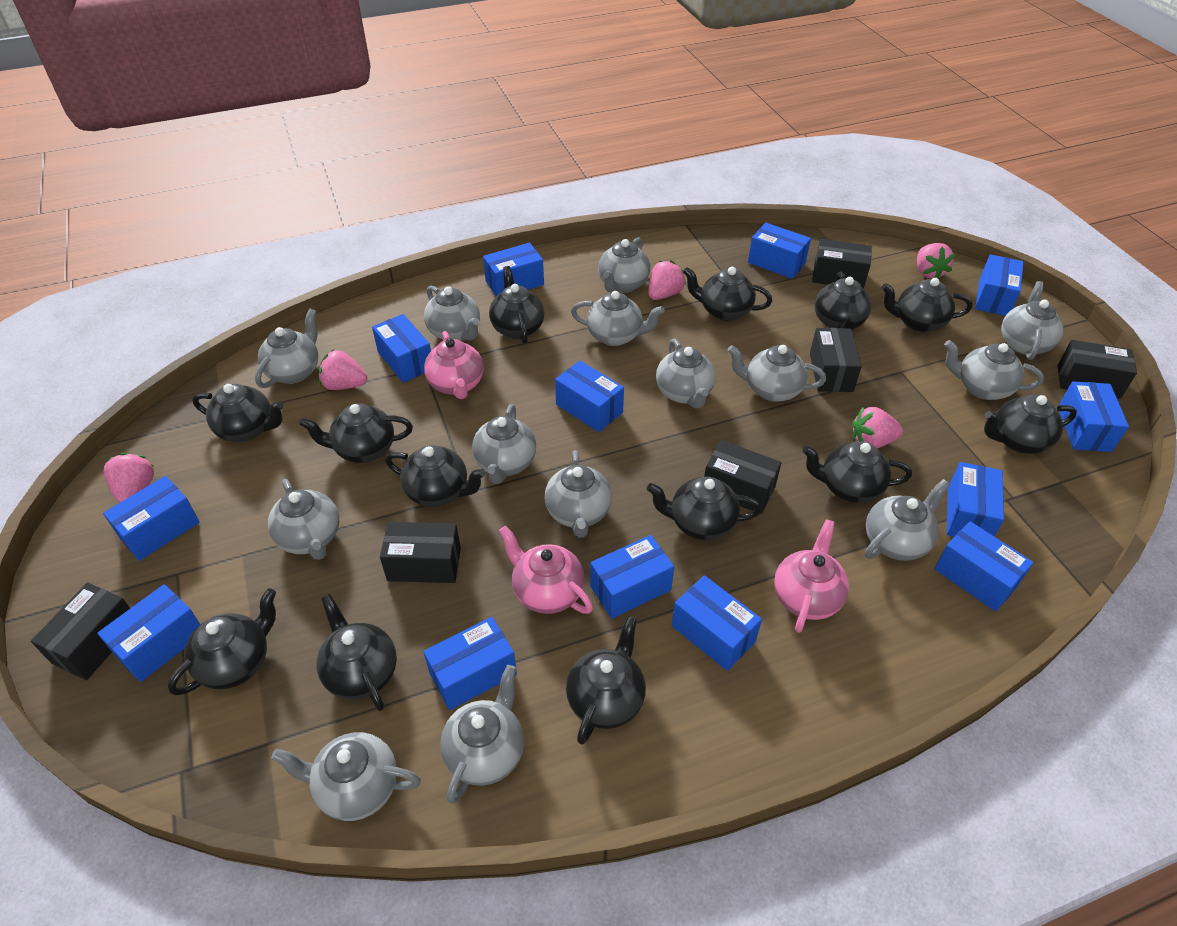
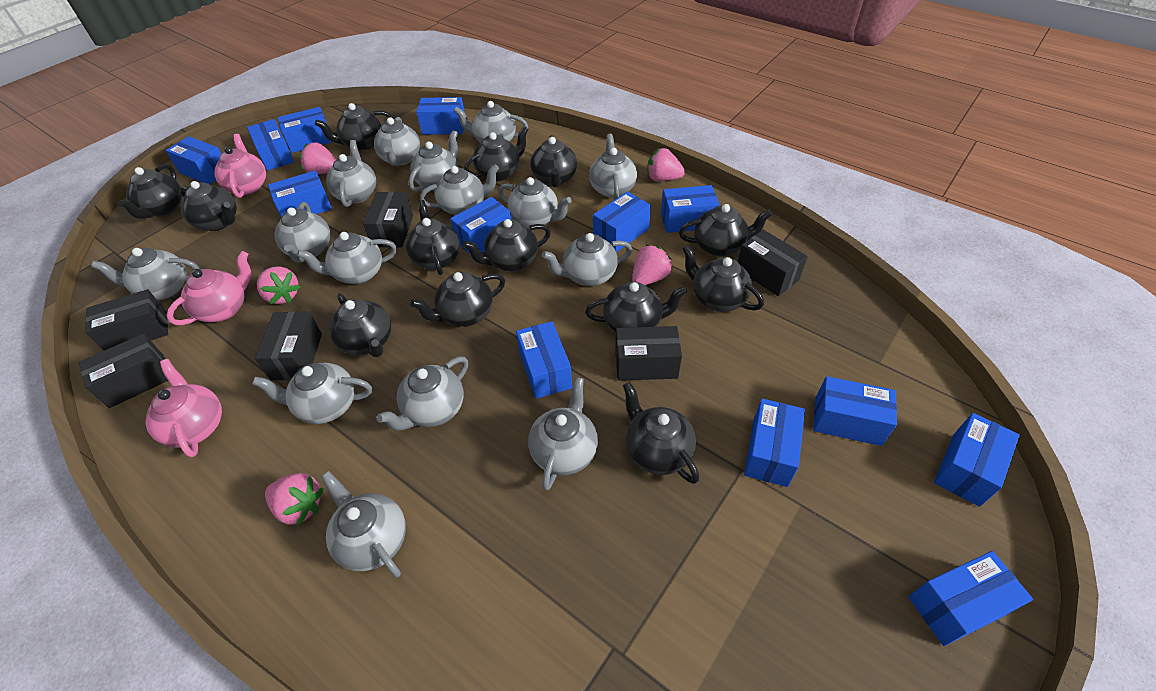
grey teapot: [255,309,319,388] [268,479,339,560] [271,732,421,821] [424,286,480,340] [440,665,524,804] [472,404,536,484] [545,450,612,538] [571,291,665,346] [598,237,650,293] [656,339,715,408] [727,345,826,402] [865,479,950,561] [944,340,1044,400] [1001,281,1063,360] = 14 -> [91,248,199,300] [252,362,372,424] [274,202,330,263] [297,232,397,284] [321,471,406,578] [326,140,376,207] [374,117,420,166] [377,356,468,431] [409,130,458,192] [420,164,499,215] [454,101,528,143] [498,177,572,228] [528,377,598,491] [542,233,632,286] [589,134,637,200] = 15

